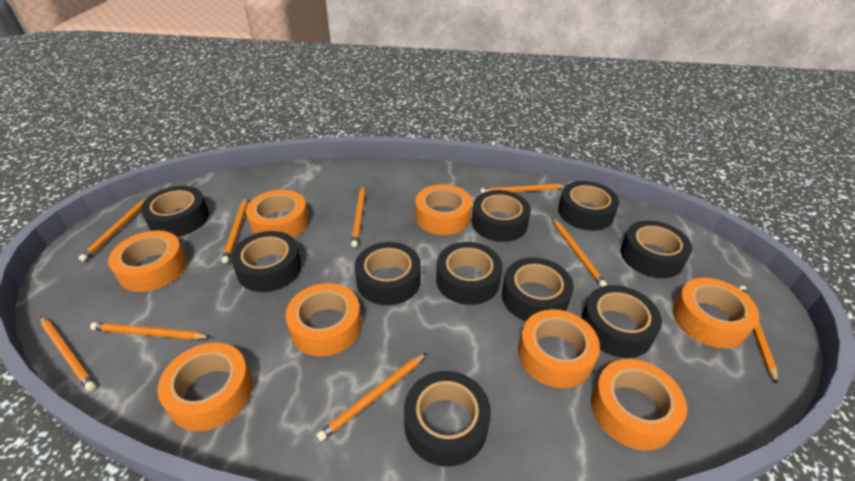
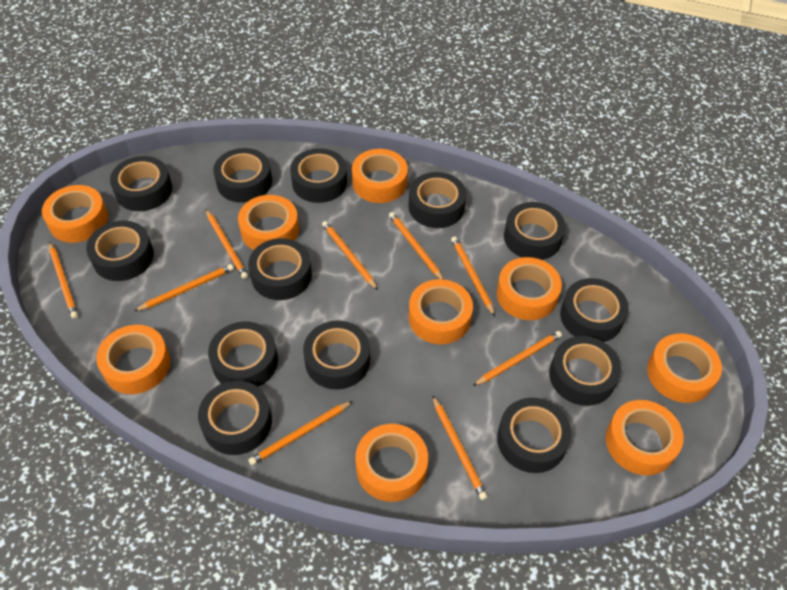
black tape: [141,186,209,237] [231,231,302,292] [355,242,421,305] [404,371,491,467] [436,242,503,305] [472,190,531,242] [502,258,574,321] [558,181,619,231] [581,285,662,358] [621,220,692,278] = 10 -> [86,221,154,281] [110,156,172,211] [198,381,272,455] [208,321,278,387] [213,148,272,203] [248,238,312,300] [290,148,347,203] [303,321,370,389] [408,172,466,228] [497,398,572,473] [504,202,566,260] [549,336,621,406] [560,278,629,342] = 13
orange tape: [108,230,187,292] [158,343,253,431] [246,190,309,238] [285,283,361,357] [415,184,472,235] [518,309,600,388] [591,359,687,451] [673,278,759,348] = 8 -> [42,185,108,243] [96,325,170,394] [238,195,299,250] [352,149,408,203] [356,424,428,502] [408,279,473,344] [497,257,562,320] [605,400,684,475] [647,334,722,403] = 9

